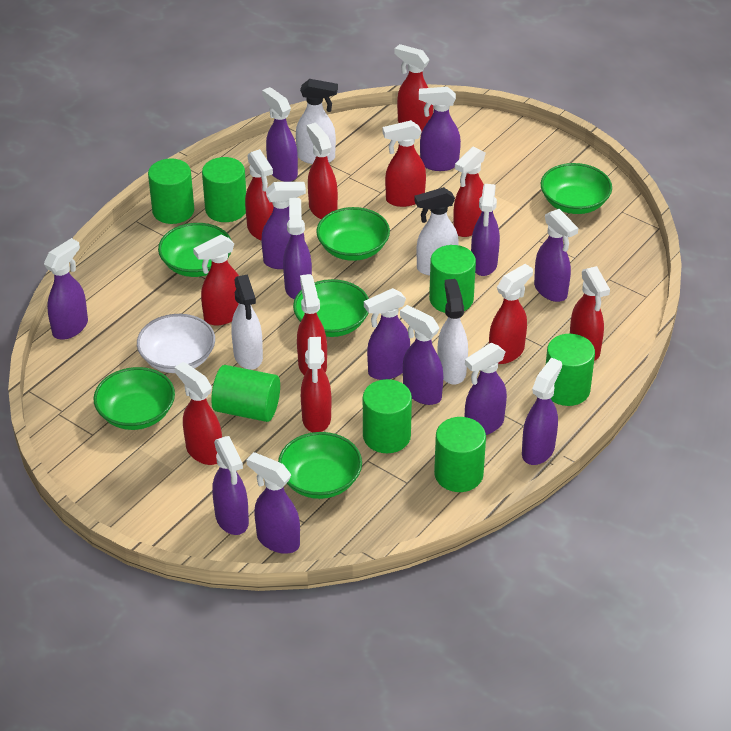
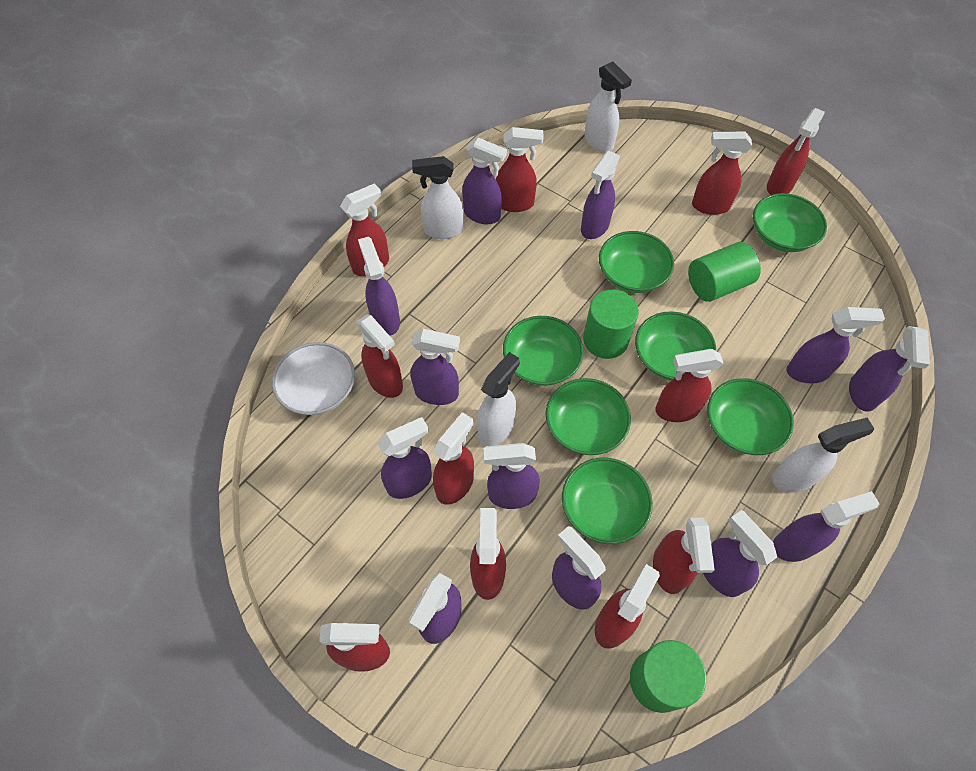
green bowl: [93,367,175,430] [158,223,232,277] [278,432,362,499] [293,279,369,337] [316,207,390,261] [541,163,612,214] = 6 -> [503,316,584,386] [546,378,631,455] [562,457,653,544] [599,231,674,293] [635,311,716,381] [707,378,794,455] [753,193,827,252] = 7
green cylinder: [148,159,194,224] [202,157,246,222] [211,365,280,422] [363,379,412,453] [429,245,476,313] [434,417,486,492] [546,334,595,406] = 7 -> [583,290,639,359] [630,640,706,713] [688,242,761,302] = 3
purple spray bottle: [44,238,88,340] [212,436,249,535] [246,452,300,554] [261,182,306,269] [262,87,298,182] [283,198,312,299] [364,288,410,380] [400,305,443,405] [419,87,461,171] [465,343,507,435] [471,184,500,276] [522,358,562,465] [534,209,578,302] = 13 -> [358,237,400,336] [377,417,432,499] [409,573,462,644] [411,329,460,405] [462,138,507,224] [484,443,540,509] [552,526,606,610] [581,150,620,239] [703,510,777,597] [773,491,880,562] [786,307,885,383] [849,326,930,412] = 12

